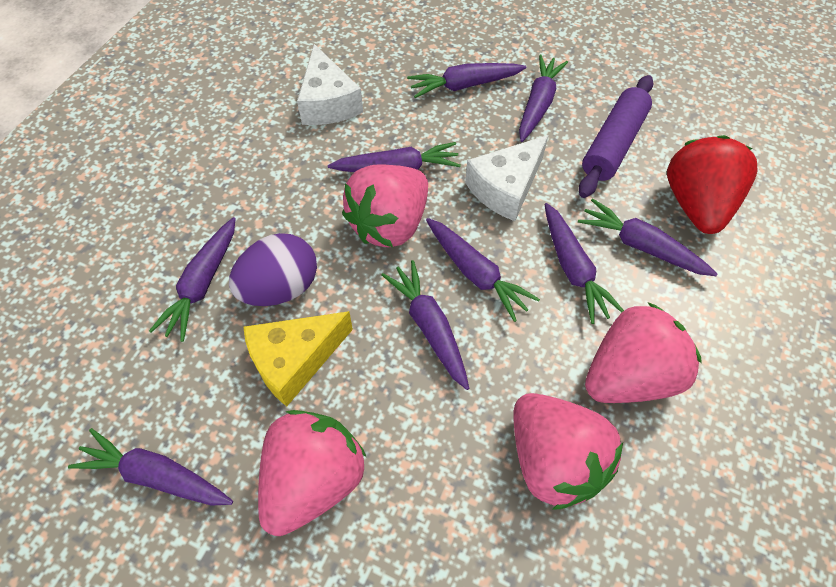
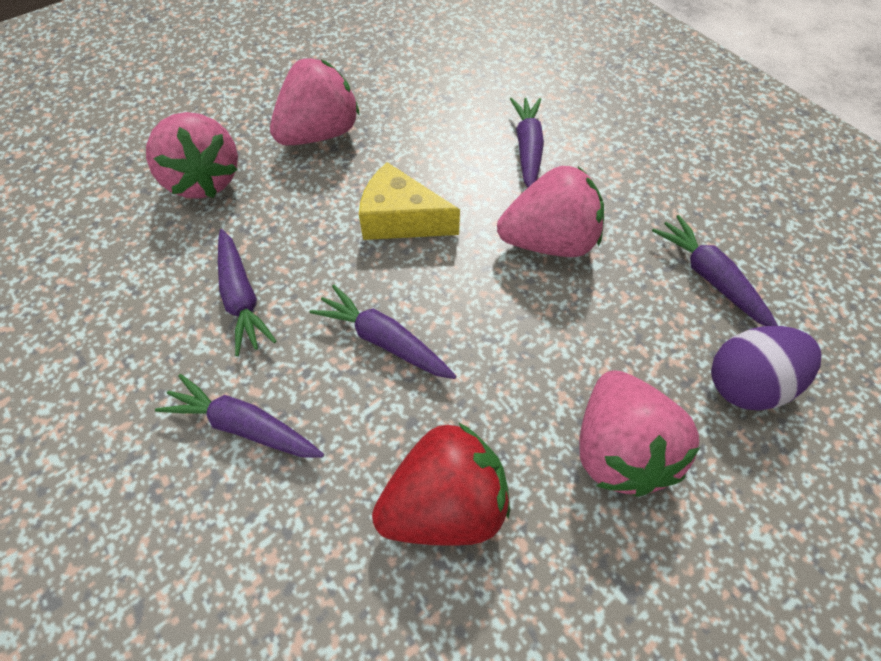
purple carrot: [68,428,233,506] [149,217,236,342] [328,142,461,172] [382,260,469,390] [407,63,527,98] [426,218,540,322] [519,55,568,142] [544,203,624,324] [578,198,717,276] = 9 -> [155,374,324,458] [218,229,277,356] [309,285,456,379] [510,98,544,188] [652,215,778,326] = 5
purple rolling pin: [579,75,653,198] = 1 -> none = 0
white cheese: [297,44,363,125] [465,135,548,221] = 2 -> none = 0

